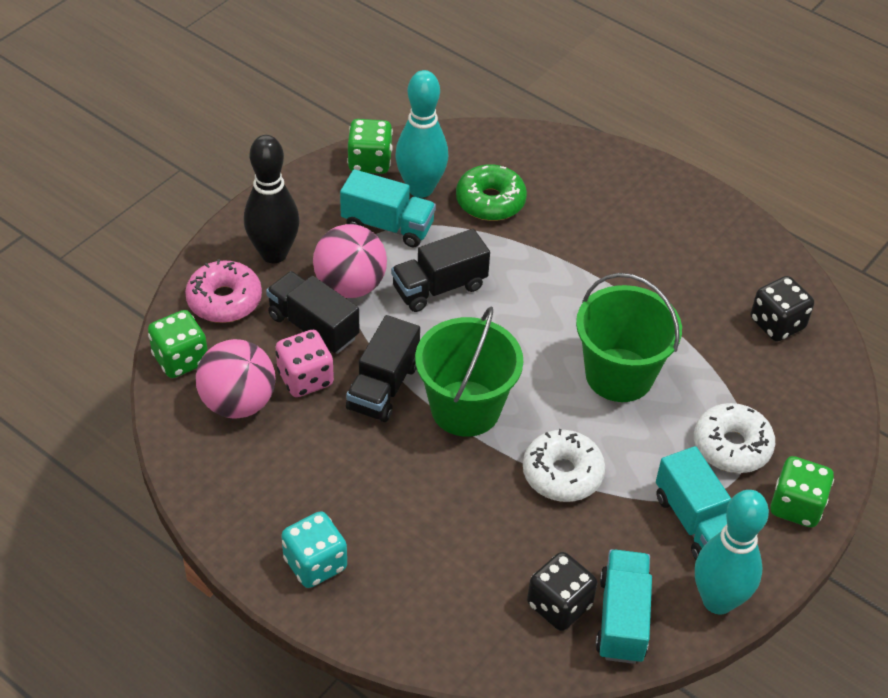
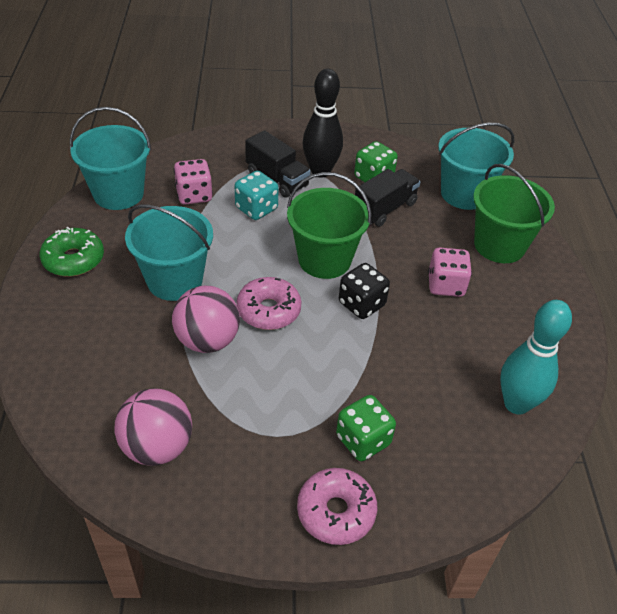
black dice: [527,552,597,631] [751,276,814,342] = 2 -> [339,263,390,319] = 1
black truck: [266,271,359,354] [346,315,420,422] [391,229,490,312] = 3 -> [245,130,310,198] [355,169,420,227] = 2
green dice: [148,310,208,378] [347,119,393,174] [770,456,834,528] = 3 -> [336,395,396,461] [354,141,398,182] = 2
pink dice: [275,330,334,397] = 1 -> [174,159,213,205] [428,247,472,297] = 2
pink donut: [185,259,262,323] = 1 -> [237,277,302,330] [297,468,377,545] = 2
turquoise bowling pin: [395,70,448,198] [695,490,769,614] = 2 -> [500,300,572,415] = 1
turquoise bucket: none = 0 -> [70,107,151,210] [125,204,213,301] [438,123,514,210] = 3
turquoise truck: [340,169,436,248] [595,549,652,664] [656,446,731,560] = 3 -> none = 0
white donut: [523,429,605,502] [694,403,775,473] = 2 -> none = 0

